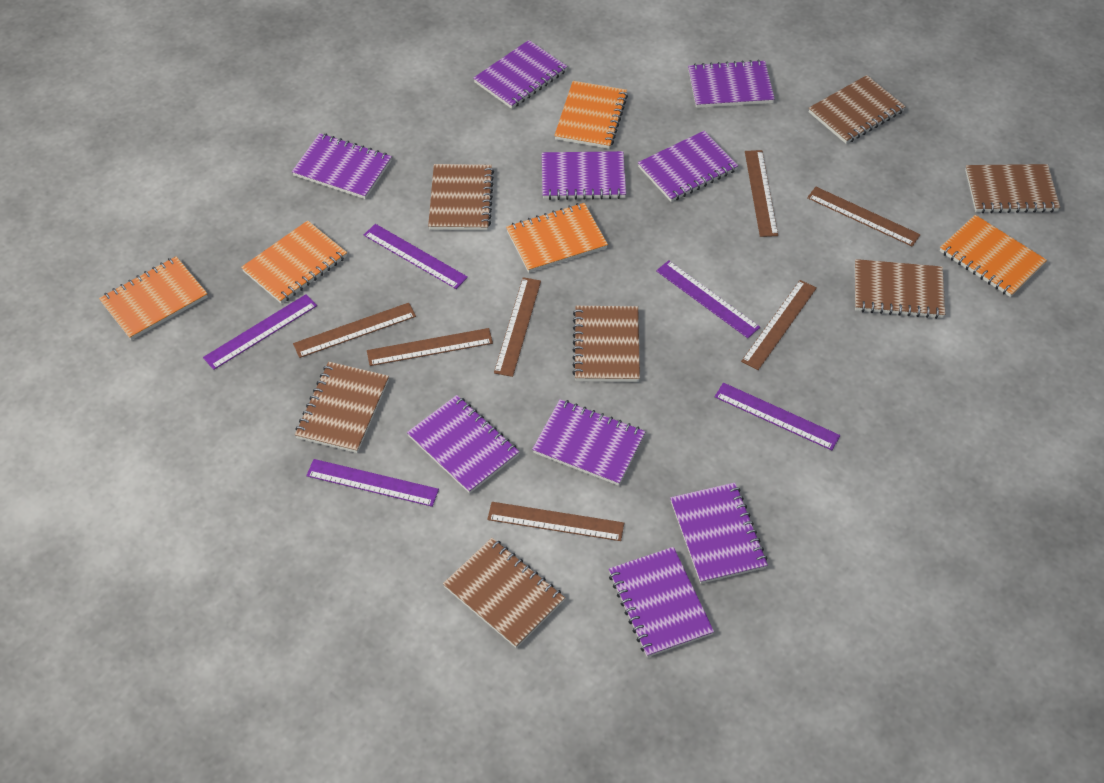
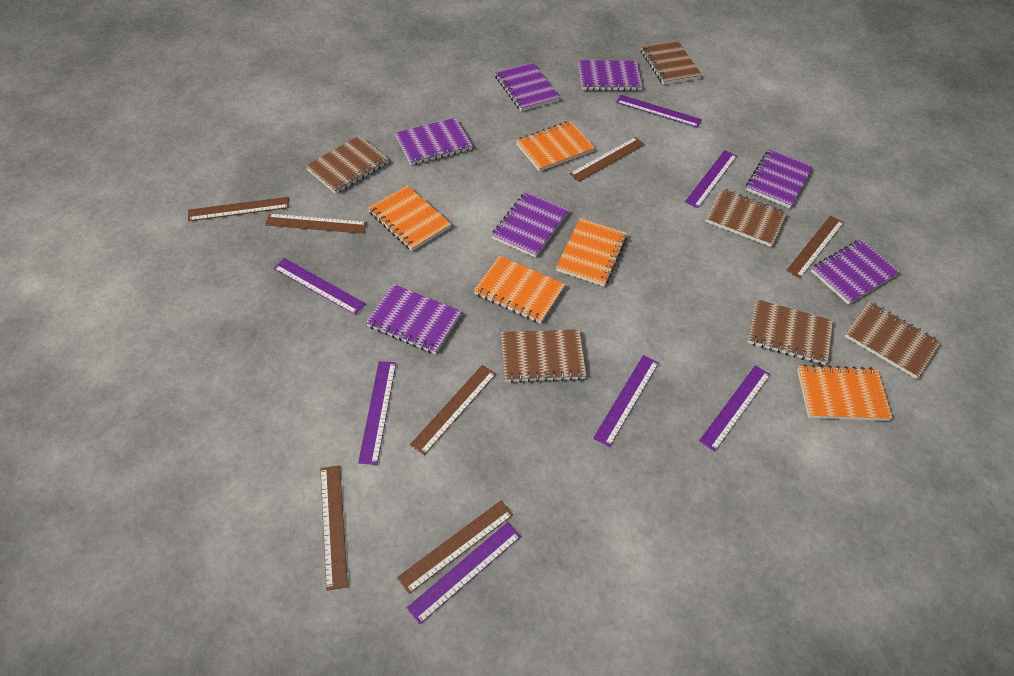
brown notebook: [295,362,389,453] [428,164,494,231] [443,538,565,648] [572,306,640,382] [809,75,906,144] [855,259,945,319] [965,164,1060,213] = 7 -> [306,136,389,194] [501,329,586,383] [641,41,702,85] [705,188,787,247] [748,299,833,365] [844,301,941,379] = 6
purple notebook: [292,133,392,199] [407,395,519,494] [473,40,568,109] [532,399,645,486] [542,151,626,200] [609,547,714,657] [638,131,738,202] [670,482,768,584] [688,60,775,108] = 9 -> [366,284,462,354] [395,118,472,165] [492,192,569,258] [495,62,560,111] [578,60,642,91] [746,149,813,208] [811,239,900,305] = 7
purple ruler: [203,294,317,370] [306,459,439,507] [364,224,468,289] [656,260,760,338] [715,383,840,450] = 5 -> [274,258,366,315] [358,361,396,465] [407,522,521,624] [593,355,659,447] [616,95,702,128] [685,150,737,208] [699,365,771,451] = 7

